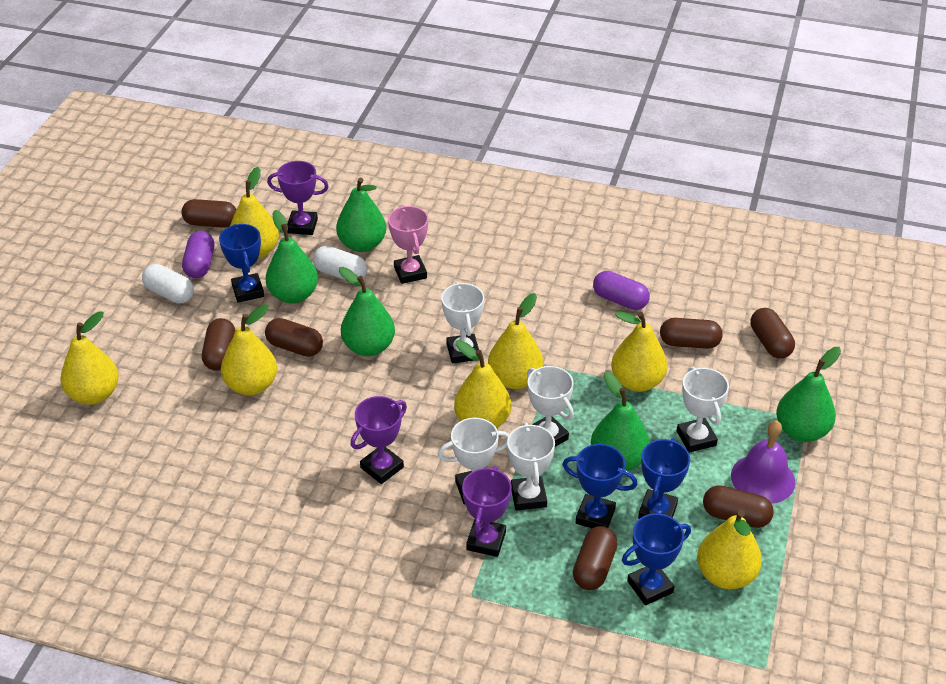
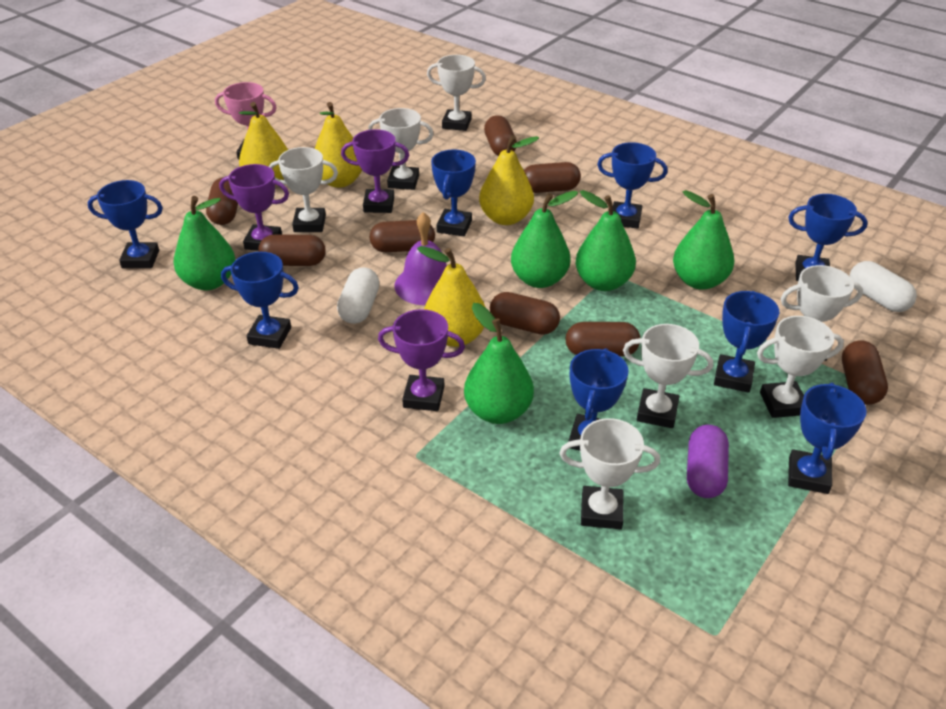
blue trophy: [219,224,264,303] [562,444,637,528] [622,513,691,606] [638,438,690,519] = 4 -> [88,180,163,269] [221,252,299,349] [431,149,476,236] [569,348,629,451] [597,142,668,229] [714,291,779,393] [788,194,868,281] [788,383,867,494] = 8
brown capsule: [181,199,237,228] [202,318,235,371] [265,318,323,357] [573,526,618,590] [660,318,723,349] [703,485,774,528] [751,308,795,359] = 7 -> [206,177,238,225] [258,234,326,266] [370,220,435,252] [484,116,517,156] [490,292,560,335] [524,162,581,193] [565,322,640,357] [842,340,888,405] = 8
purple capsule: [182,231,214,278] [593,271,650,310] = 2 -> [687,425,729,498] = 1
white trophy: [438,418,510,504] [441,282,484,364] [507,422,555,511] [527,366,574,447] [677,367,729,453] = 5 -> [268,147,338,232] [368,108,434,190] [427,55,486,131] [560,418,660,529] [623,324,713,428] [757,316,844,418] [781,265,863,361] = 7
yellow pear: [60,311,119,405] [221,304,277,395] [230,167,279,259] [454,340,511,428] [488,293,543,389] [611,312,667,392] [697,510,762,590] = 7 -> [239,102,288,186] [315,102,362,188] [417,246,486,347] [479,135,539,225] = 4

